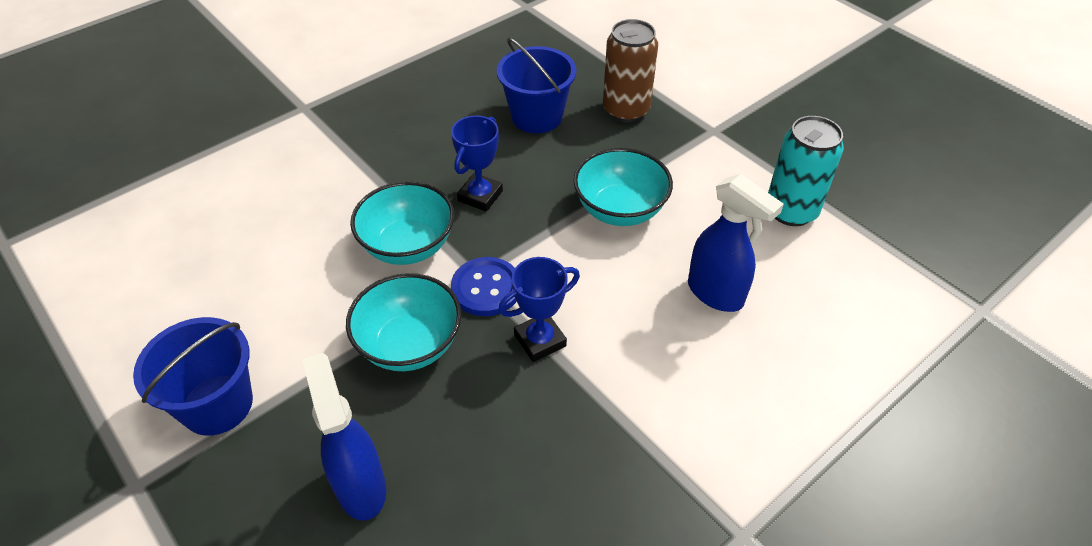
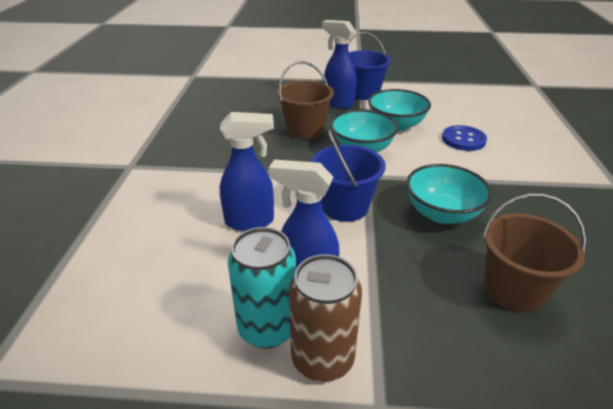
blue spray bottle: [302,353,386,521] [688,174,784,312] = 2 -> [220,112,274,231] [269,159,339,269] [322,20,357,109] = 3
blue trophy: [451,115,503,212] [498,257,580,362] = 2 -> none = 0
brown bucket: none = 0 -> [277,61,334,139] [482,194,587,313] = 2

